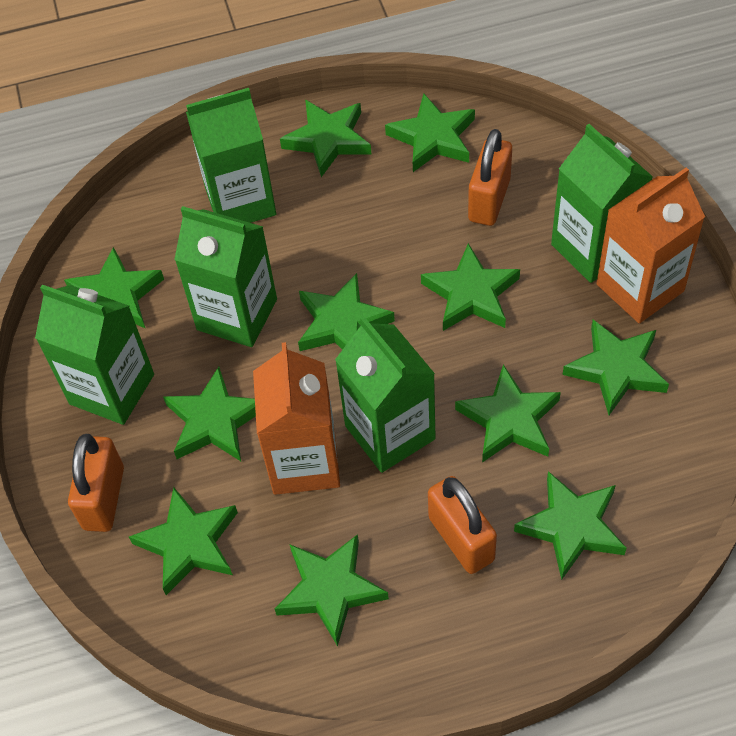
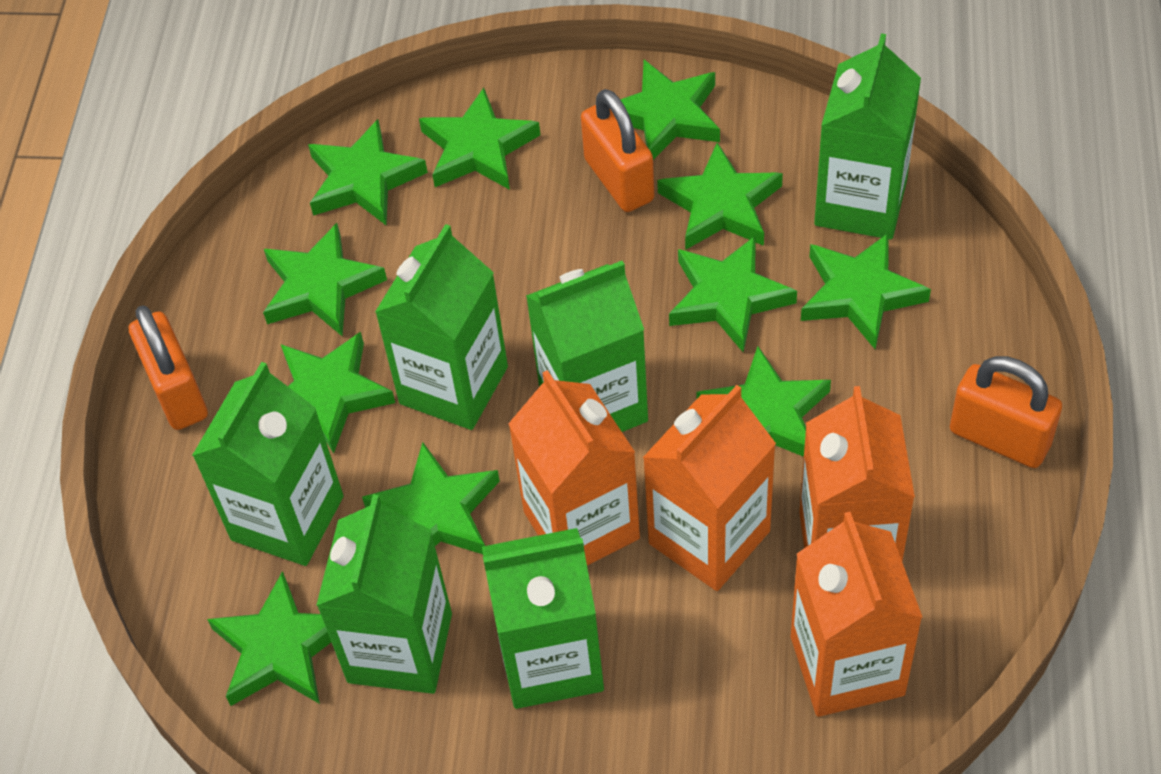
green carton: [35,284,154,425] [174,206,277,347] [186,88,276,223] [335,316,436,473] [551,124,653,283] = 5 -> [192,362,344,566] [316,495,452,694] [375,224,508,430] [482,528,604,709] [526,261,648,432] [814,33,921,240] = 6
orange carton: [253,342,340,495] [597,168,705,323] = 2 -> [508,370,640,565] [643,385,776,591] [791,512,923,717] [799,386,915,561] = 4

